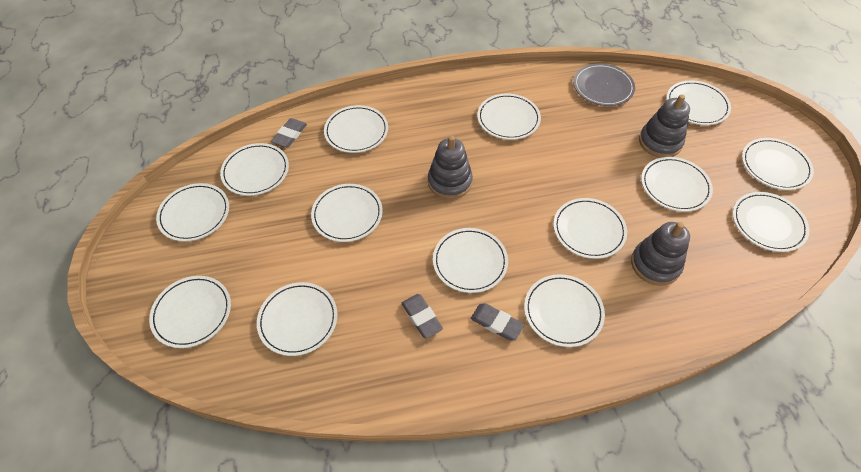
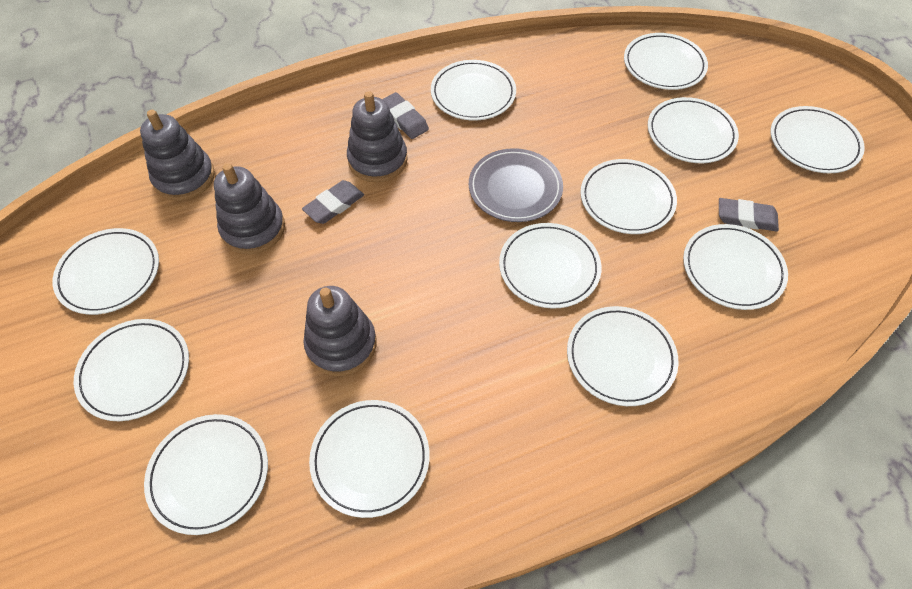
grey stacking toy: [428,136,473,199] [631,222,690,286] [639,94,690,158] = 3 -> [140,110,215,201] [214,163,285,254] [303,286,377,376] [347,91,408,182] = 4
white plate: [149,276,231,348] [156,183,229,242] [220,143,289,196] [257,282,338,356] [311,184,383,242] [324,105,388,153] [433,228,508,293] [477,94,541,140] [524,274,605,347] [553,198,627,259] [641,157,713,212] [666,81,731,125] [733,192,809,252] [742,138,814,190] = 14 -> [52,228,159,315] [74,319,189,421] [144,414,268,535] [309,400,430,518] [431,60,516,120] [499,223,601,309] [567,306,679,406] [580,159,677,234] [624,33,708,90] [648,97,739,163] [683,224,788,310] [770,106,865,173] = 12

